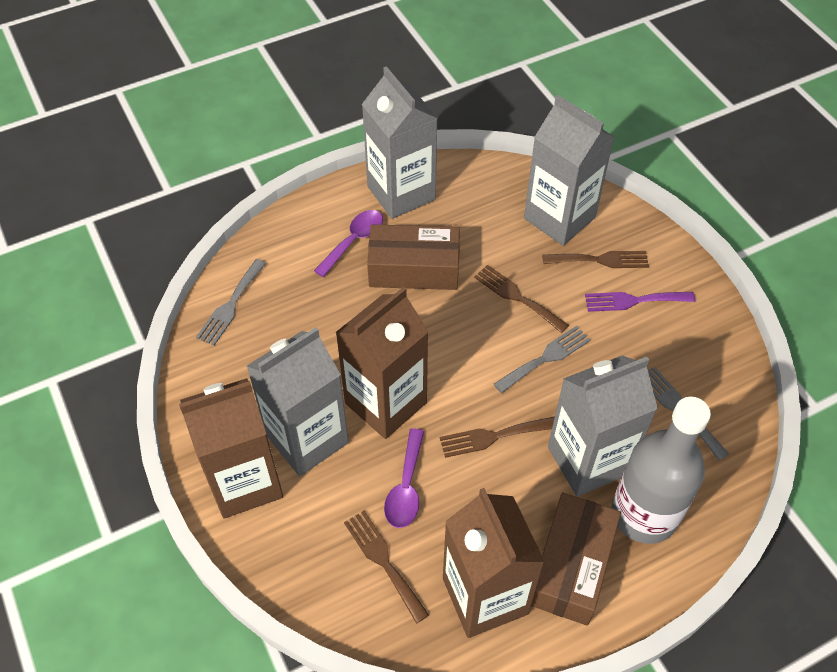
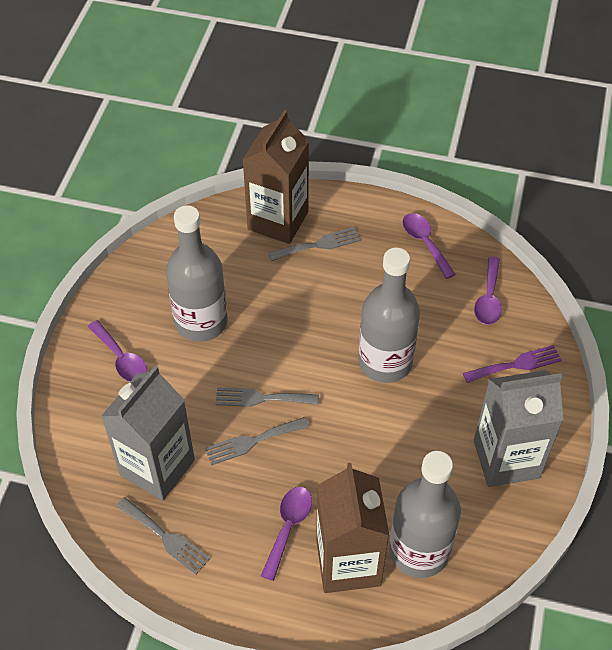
brown box: [367,224,460,290] [531,493,621,626] = 2 -> none = 0
brown carton: [179,378,283,519] [335,287,429,439] [443,488,545,638] = 3 -> [243,110,309,244] [316,463,389,593] = 2
brown fork: [344,511,429,624] [440,417,555,458] [474,265,569,333] [542,251,649,268] = 4 -> none = 0
grey bottle: [612,397,711,544] = 1 -> [166,205,228,342] [358,248,420,383] [389,451,461,578] = 3
grey carton: [247,327,349,476] [362,66,438,219] [524,95,614,246] [548,355,658,497] = 4 -> [101,366,195,501] [474,370,564,487] = 2
grey fork: [196,259,266,345] [494,326,591,393] [648,366,729,461] = 3 -> [116,497,210,574] [205,417,309,466] [215,387,319,407] [268,227,361,261] = 4
purple spoon: [314,210,383,277] [384,429,424,528] = 2 -> [88,320,147,382] [261,487,312,581] [403,213,456,279] [474,256,502,325] = 4

